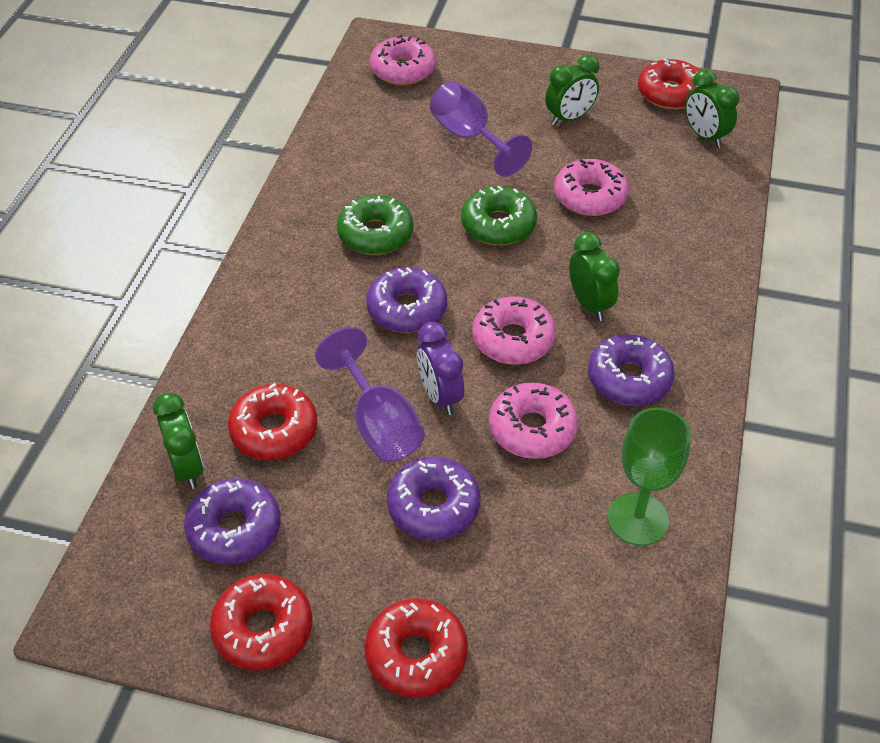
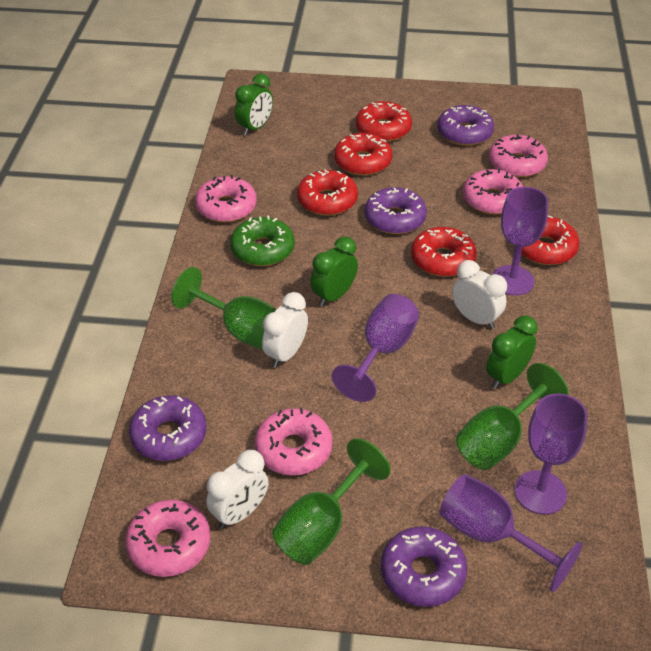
green clock: [153,392,204,489] [545,55,599,126] [569,232,620,321] [685,69,739,148] = 4 -> [235,74,273,136] [310,236,358,307] [486,316,538,389] = 3
green donut: [337,195,413,255] [461,186,537,245] = 2 -> [230,216,295,266] = 1
green goblet: [608,407,691,546] = 1 -> [171,267,277,350] [272,438,391,565] [456,363,569,470] = 3
pink donut: [370,35,436,85] [472,296,556,365] [489,382,578,459] [554,159,629,216] = 4 -> [125,500,210,577] [195,175,257,223] [255,408,333,475] [463,169,523,215] [489,135,548,178] = 5
purple clock: [417,322,464,415] = 1 -> none = 0
purple goblet: [315,327,425,462] [430,81,532,177] = 2 -> [332,294,419,402] [439,474,582,592] [492,187,548,296] [515,393,588,515] = 4
red donut: [210,574,312,670] [228,383,317,460] [364,598,468,698] [638,59,700,109] = 4 -> [297,170,358,216] [334,133,392,176] [356,101,412,142] [411,227,477,277] [521,215,580,265] = 5
white clock: none = 0 -> [206,450,269,529] [262,292,308,368] [452,260,507,329] = 3

